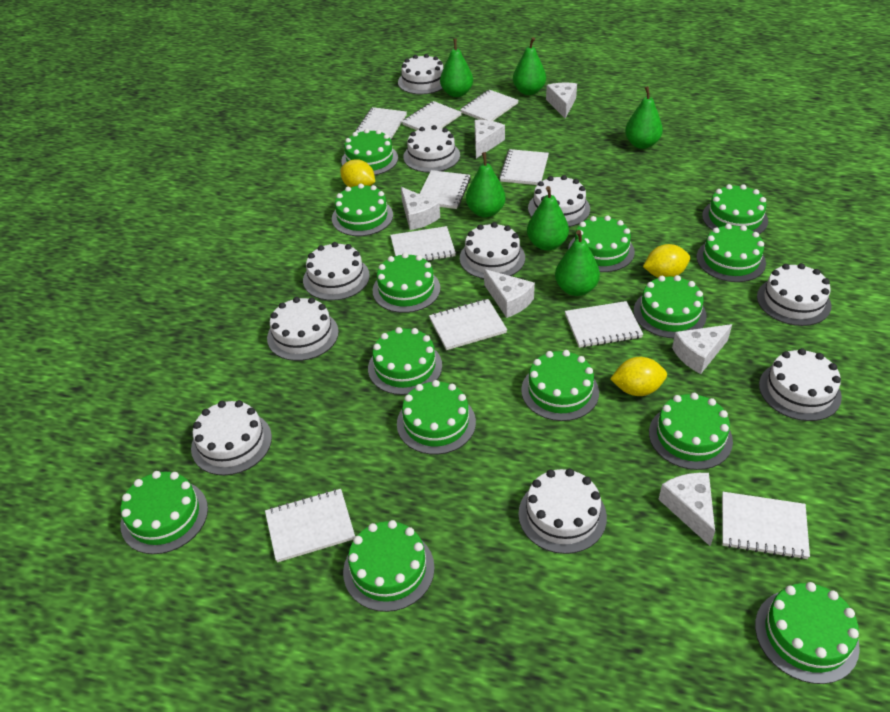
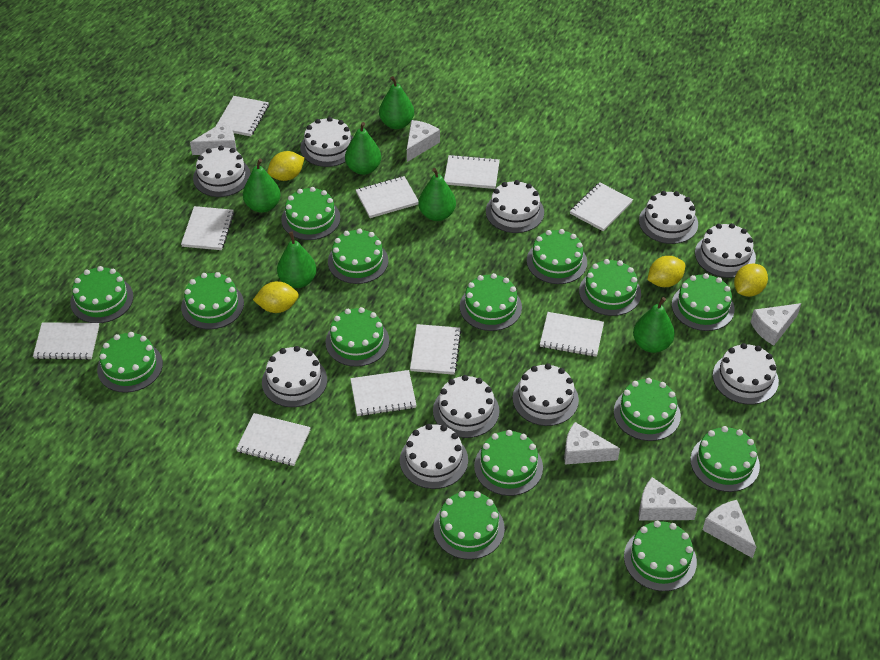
green cake: [120,471,208,554] [332,184,393,236] [341,129,398,175] [343,520,435,612] [368,327,442,395] [373,253,440,313] [397,380,476,455] [521,350,599,421] [568,215,635,272] [634,275,707,338] [649,393,733,470] [697,224,766,282] [702,184,768,234] [755,582,860,684] = 14 -> [70,266,133,323] [97,332,163,393] [181,272,244,329] [281,187,340,240] [325,307,389,367] [328,228,388,284] [433,491,505,559] [460,273,522,331] [474,430,543,496] [527,229,587,284] [579,259,641,316] [614,378,681,441] [624,521,697,591] [672,273,735,331] [690,426,760,492] = 15
yellow lemon: [340,159,375,187] [610,357,667,396] [643,244,690,278] = 3 -> [253,281,299,313] [267,151,305,181] [647,256,685,287] [734,264,768,297] = 4

